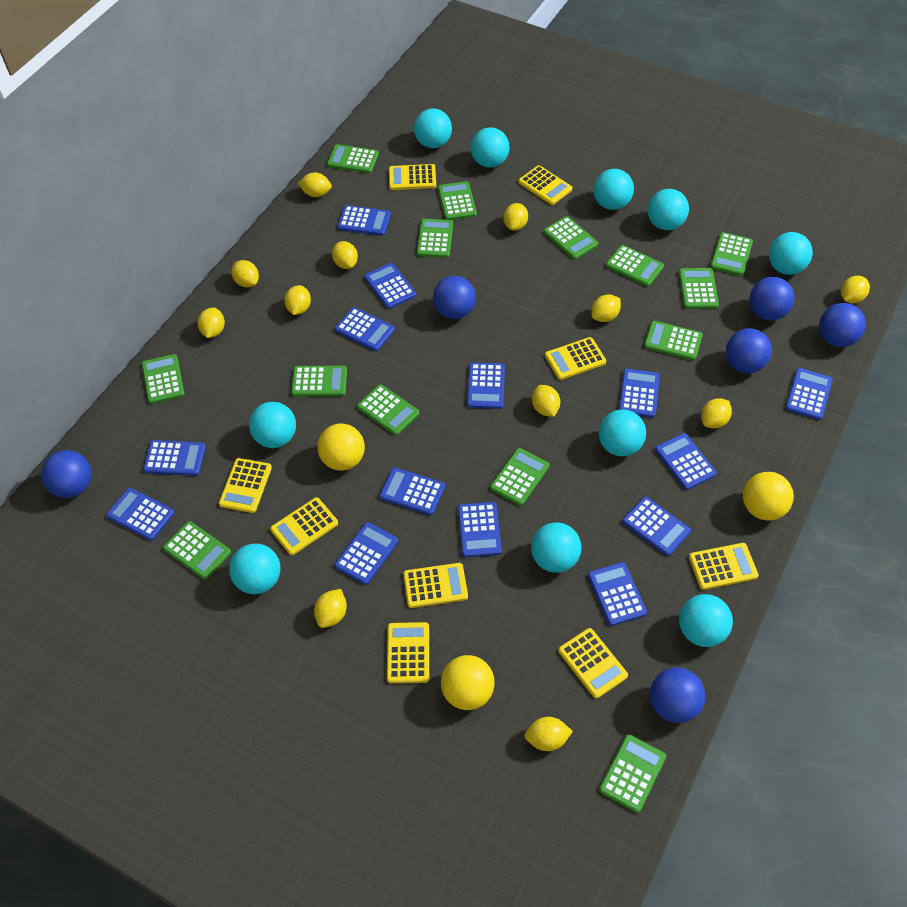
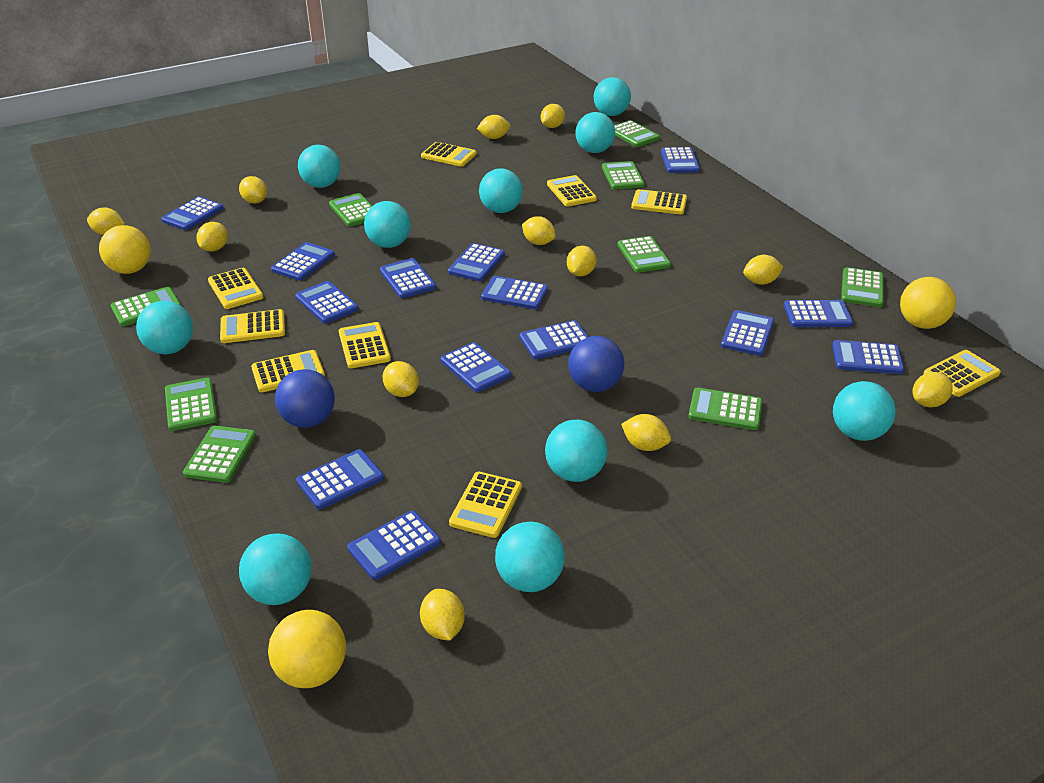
blue ball: [41,450,92,498] [433,276,476,319] [650,667,705,723] [726,328,772,373] [750,277,795,320] [819,303,866,347] = 6 -> [275,369,335,428] [568,336,624,392] = 2
green calculator: [142,354,185,404] [163,521,231,580] [291,366,347,397] [327,144,379,173] [357,384,419,436] [417,219,453,258] [438,181,477,220] [490,448,550,506] [544,216,598,260] [599,734,666,813] [606,245,664,287] [644,321,703,360] [679,268,719,309] [710,232,753,276] = 14 -> [111,287,181,326] [165,378,217,431] [183,426,256,483] [329,193,372,227] [602,161,645,190] [614,120,660,147] [618,236,671,273] [688,387,762,430] [841,267,884,307] = 9

